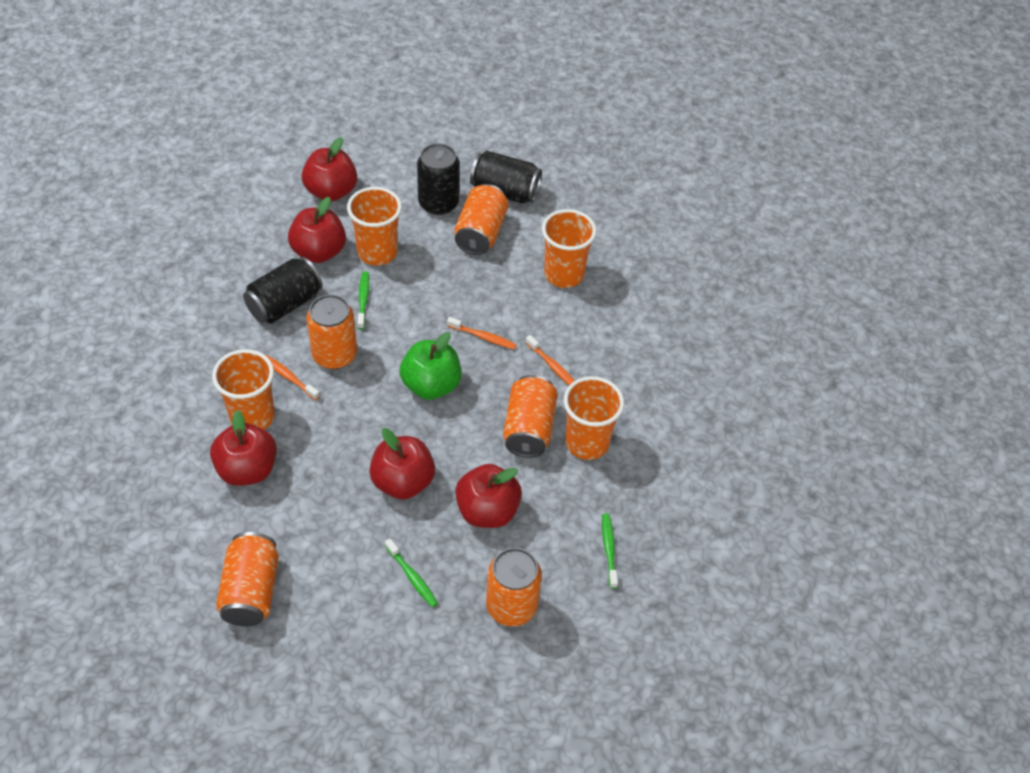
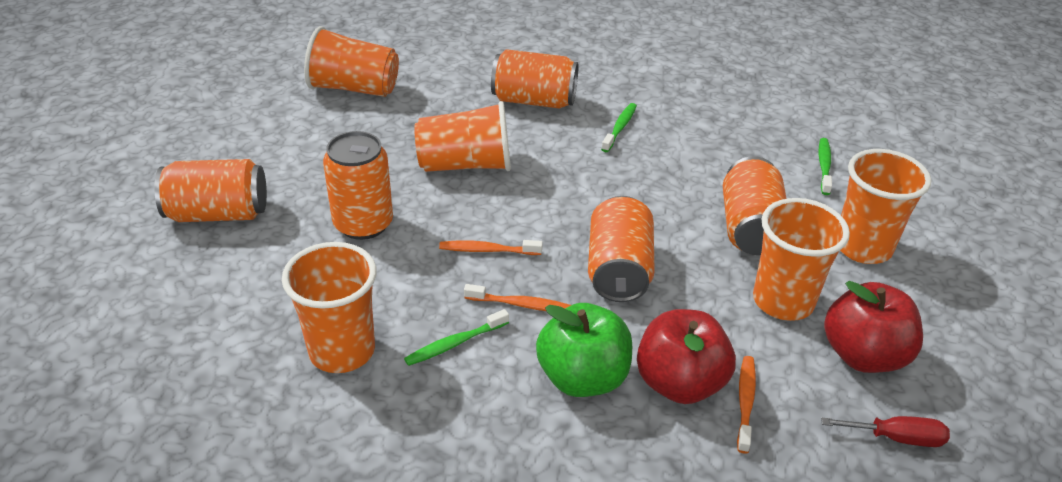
black can: [243,257,323,324] [417,143,460,215] [470,151,542,203] = 3 -> none = 0
orange cup: [212,349,275,429] [347,187,402,265] [542,209,597,288] [564,376,624,460] = 4 -> [282,242,376,373] [304,26,399,97] [414,101,511,172] [753,198,850,321] [840,149,931,264] = 5
red apple: [210,410,277,486] [288,197,346,263] [302,137,357,202] [369,428,435,500] [455,464,522,528] = 5 -> [637,309,736,404] [824,281,923,373] = 2
red screwdriver: none = 0 -> [821,416,950,447] = 1

